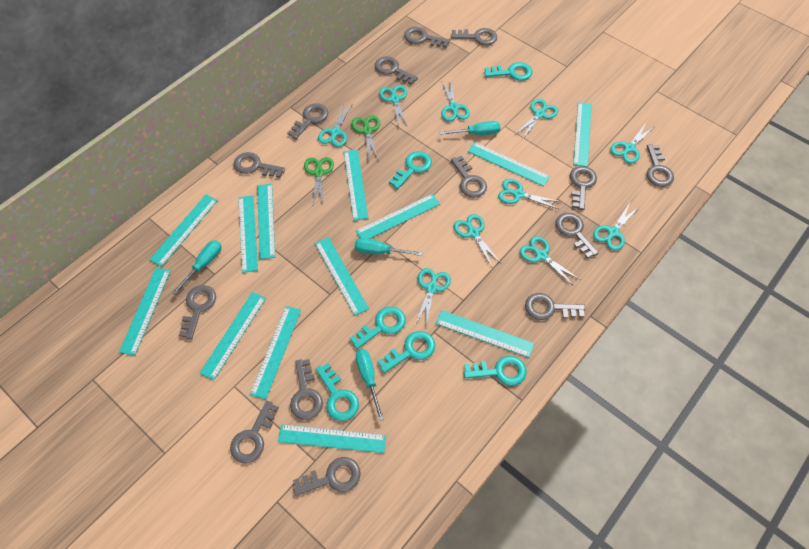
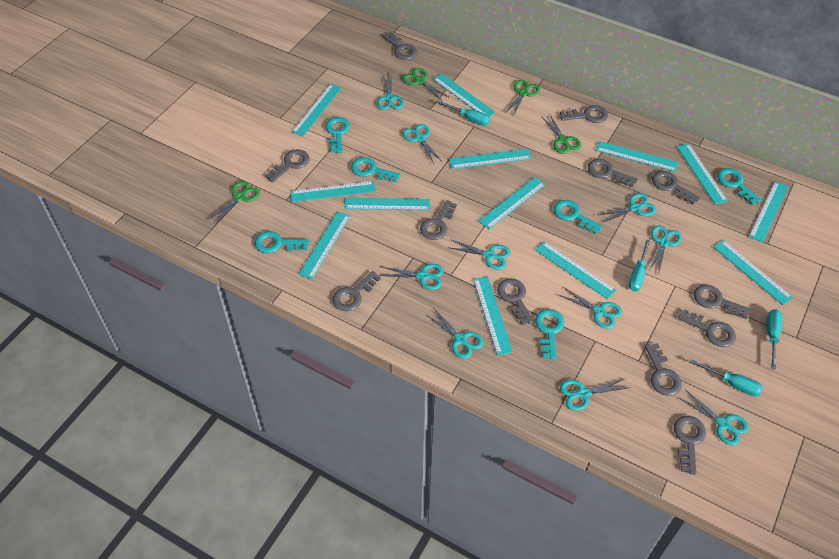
green scissors: [304,157,334,204] [351,115,380,160] = 2 -> [209,181,260,225] [402,68,448,100] [504,80,540,116] [541,115,581,154] = 4
grey key: [179,285,216,339] [230,400,279,463] [234,152,285,178] [287,103,328,139] [290,359,323,420] [293,457,361,496] [375,56,418,85] [404,27,450,48] [451,28,497,45] [451,156,487,198] [525,293,585,320] [556,213,598,259] [570,166,597,210] [647,144,674,187] = 14 -> [265,149,310,183] [333,271,381,311] [383,32,417,60] [420,200,457,240] [497,278,534,325] [560,105,608,123] [588,159,638,187] [645,343,682,396] [652,171,700,205] [674,416,706,475] [678,309,736,347] [694,285,751,319] = 12

